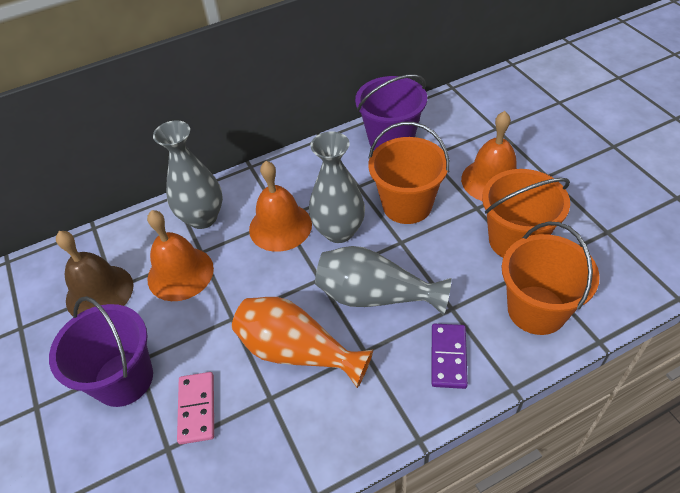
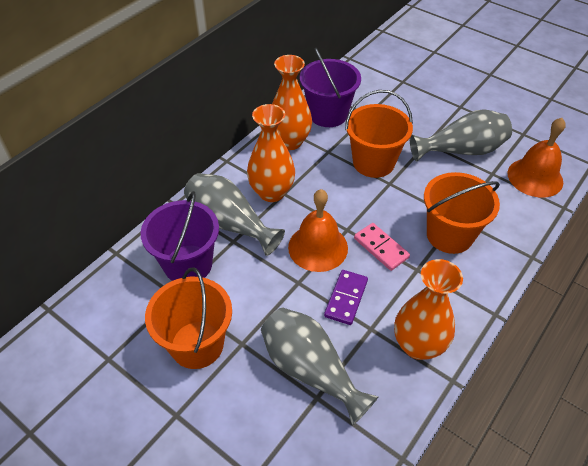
brown bell: [56,231,133,316] = 1 -> none = 0
orange bell: [147,210,214,301] [249,161,312,252] [461,111,517,201] = 3 -> [288,189,348,272] [508,118,566,198] = 2
orange vase: [232,297,373,388] = 1 -> [247,104,295,202] [272,55,312,150] [394,259,463,360] = 3

